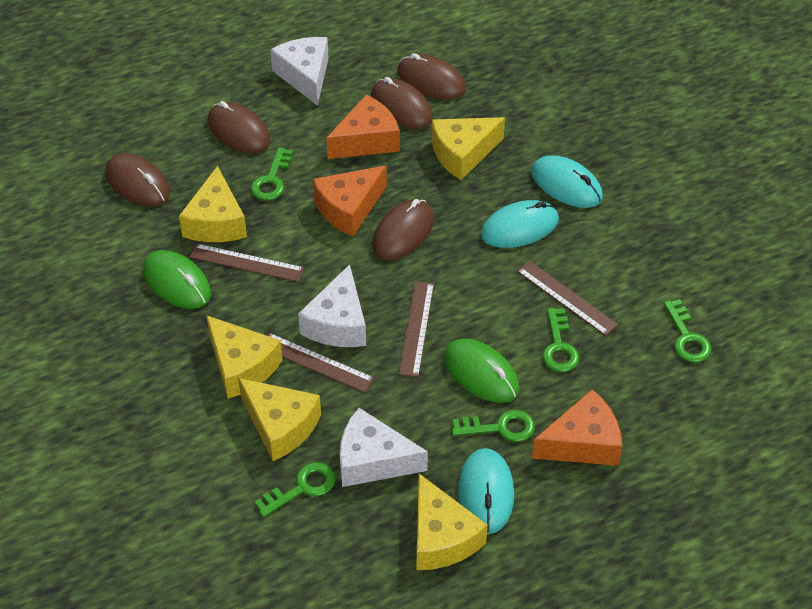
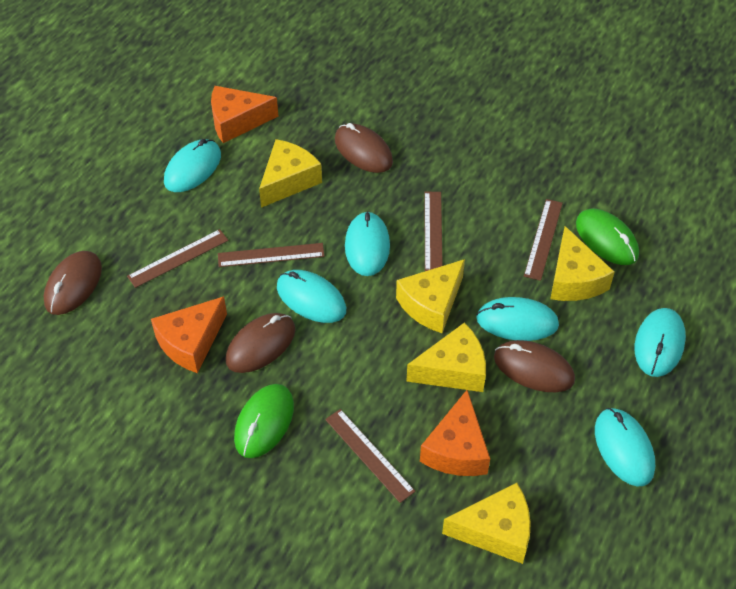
brown mouse: [106,153,170,207] [208,101,271,153] [371,77,433,129] [372,199,434,260] [398,53,466,100] = 5 -> [44,251,102,315] [225,313,295,373] [335,123,393,173] [494,340,575,392] = 4
brown ruler: [190,243,304,282] [267,333,375,393] [399,281,434,377] [517,261,618,336] = 4 -> [127,229,228,288] [218,243,325,267] [325,409,415,503] [424,192,443,271] [524,199,563,281] = 5
green key: [251,147,293,200] [255,462,336,517] [452,409,535,442] [542,308,579,372] [664,299,711,363] = 5 -> none = 0
turquoise mouse: [458,448,514,534] [480,200,559,248] [531,155,603,208] = 3 -> [164,139,221,192] [277,270,346,323] [345,211,390,276] [476,297,559,341] [595,408,655,487] [635,308,686,377] = 6
white cheese: [270,37,329,106] [298,264,366,347] [340,408,428,487] = 3 -> none = 0

